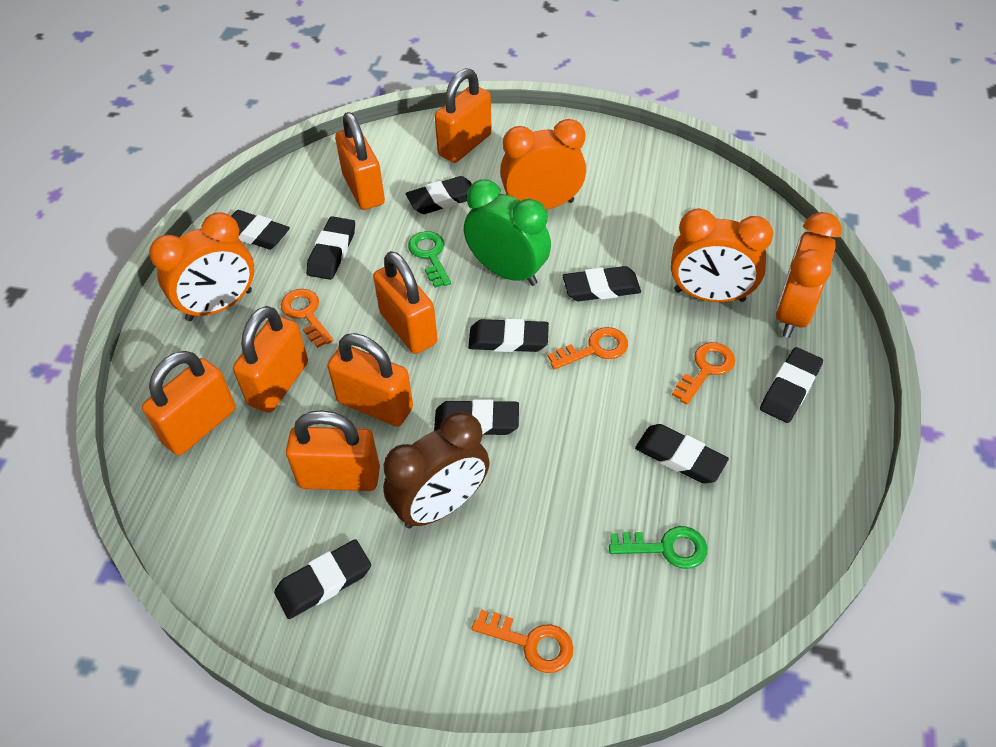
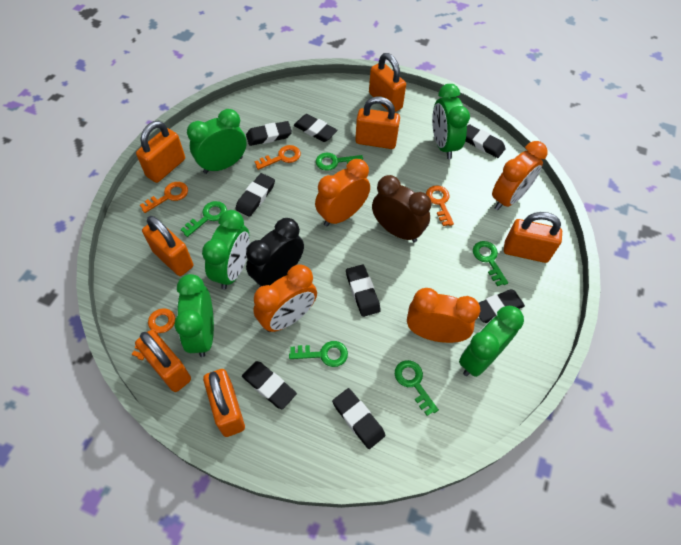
black clock: none = 0 -> [246,218,304,288] = 1
black eraser: [231,210,290,250] [274,539,371,619] [306,216,355,280] [406,176,472,214] [434,399,519,435] [468,318,549,352] [563,266,641,301] [635,424,729,484] [760,347,823,423] = 9 -> [235,173,275,217] [242,361,297,409] [246,121,292,146] [294,114,338,142] [332,388,385,449] [346,264,381,317] [465,124,506,158] [479,289,525,323] = 8
green clock: [464,179,551,286] = 1 -> [174,274,214,357] [187,109,247,174] [202,210,250,289] [432,84,470,159] [459,306,524,377] = 5
green key: [408,231,451,288] [609,526,707,569] = 2 -> [181,201,227,237] [289,341,348,367] [316,153,363,171] [395,360,439,416] [473,241,508,286] = 5

